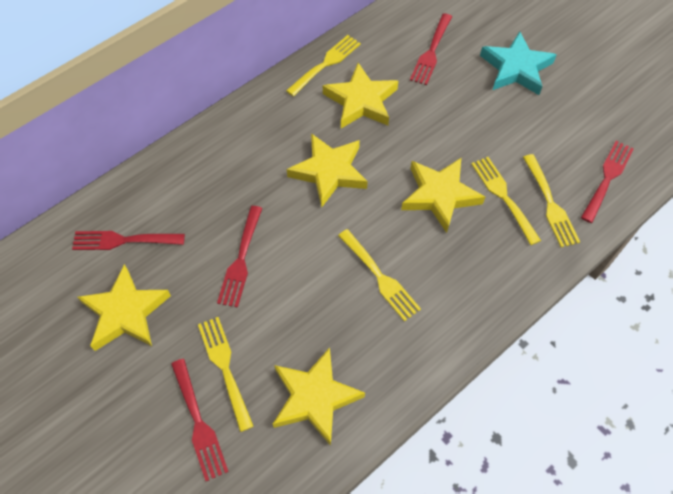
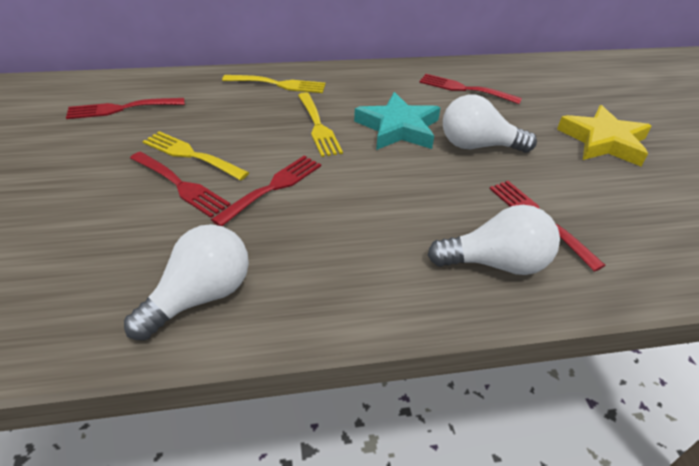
white light bulb: none = 0 -> [124,224,249,341] [428,205,560,275] [443,95,537,153] = 3
yellow fork: [198,317,254,432] [286,35,361,97] [338,229,421,321] [472,157,541,245] [523,154,580,247] = 5 -> [143,131,249,180] [222,75,326,93] [298,92,343,157] = 3
yellow star: [77,264,171,351] [273,347,365,446] [287,133,368,207] [323,63,398,128] [401,158,485,233] = 5 -> [557,105,651,167] = 1

